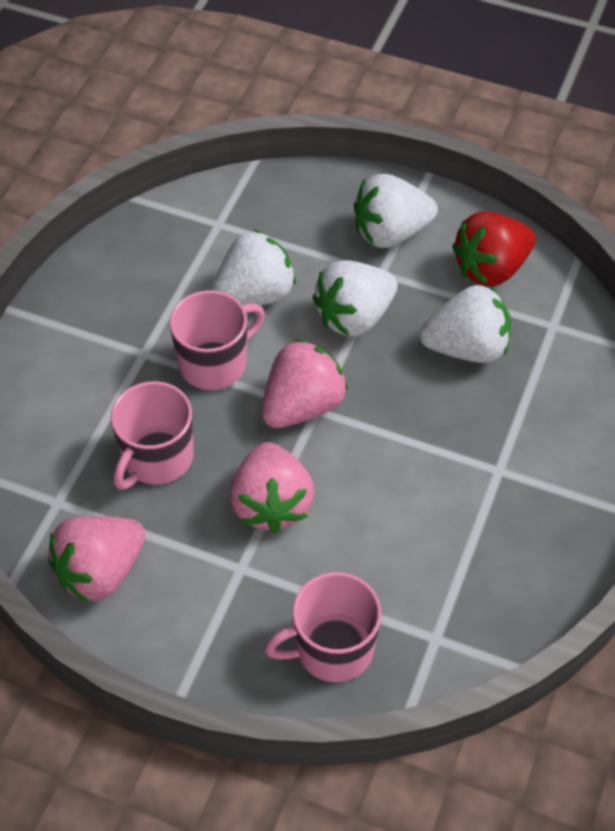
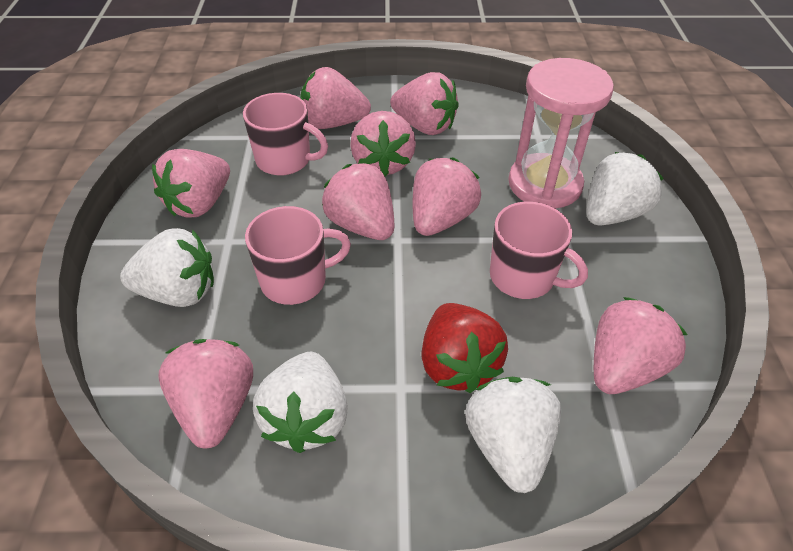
pink hourglass: none = 0 -> [508,58,614,209] = 1
pink strawberry: [48,516,145,603] [229,442,315,533] [262,339,348,428] = 3 -> [152,149,230,218] [159,339,253,448] [300,67,371,129] [322,163,394,240] [350,111,416,176] [390,72,459,135] [412,158,481,236] [594,297,687,394] = 8

